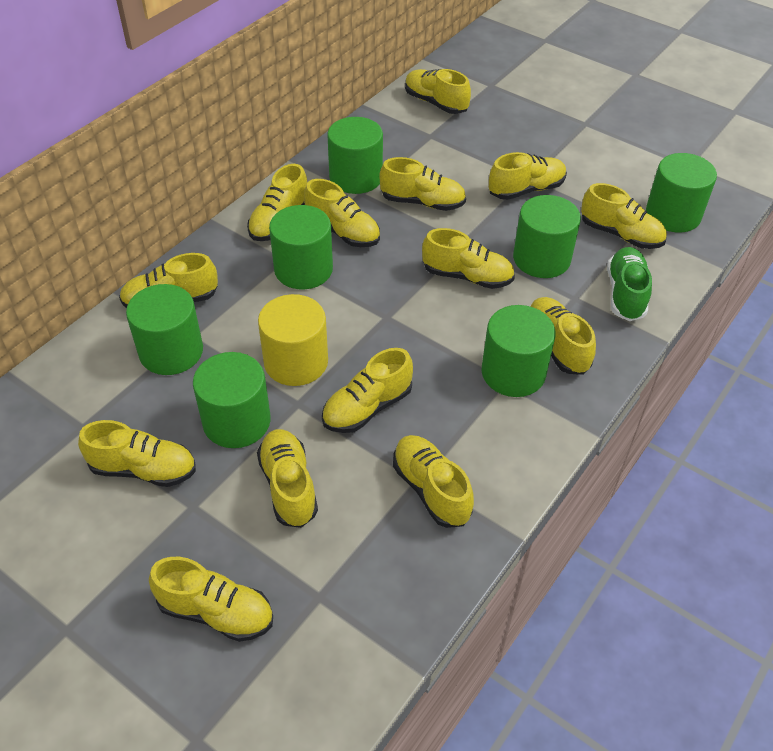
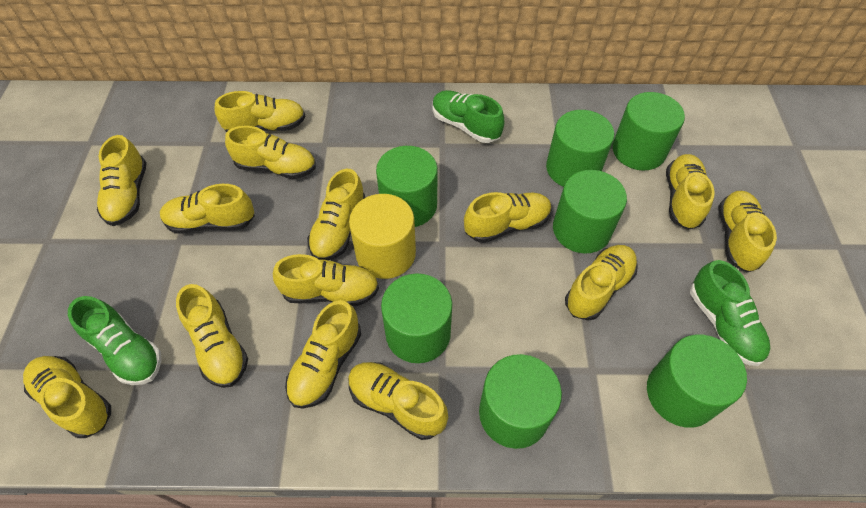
green shoe: [607,247,652,321] = 1 -> [68,296,162,385] [433,90,504,143] [690,260,770,366] = 3

